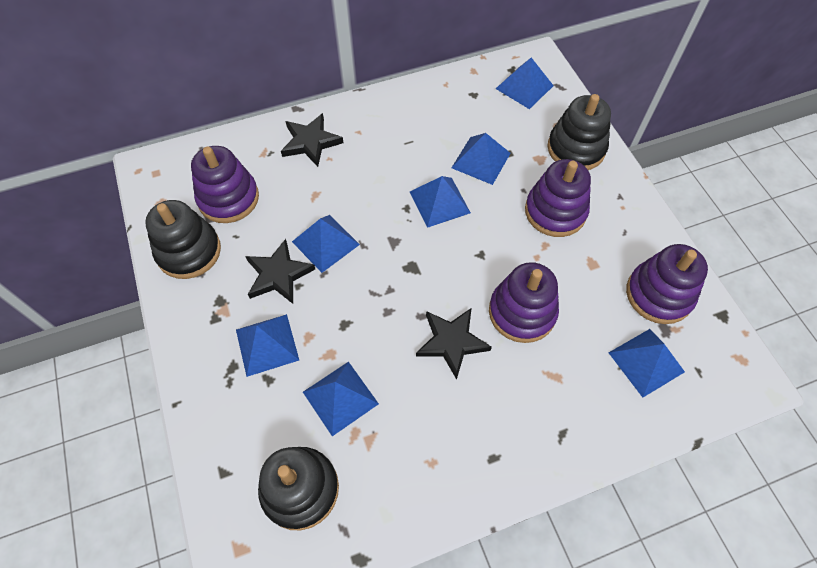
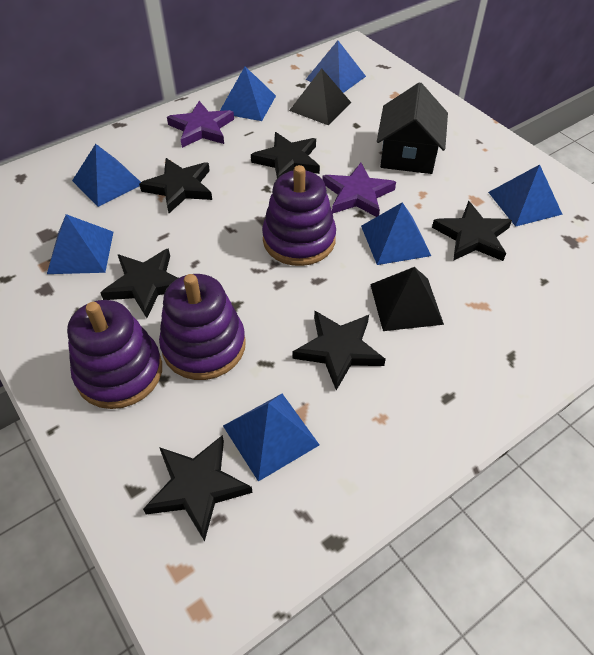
black house: none = 0 -> [377,82,448,174] = 1
black pyramid: none = 0 -> [289,69,351,125] [370,267,444,331] = 2
black stacking toy: [145,200,221,279] [258,447,339,530] [547,94,611,170] = 3 -> none = 0
black star: [245,239,315,304] [281,113,343,167] [416,308,492,380] = 3 -> [100,248,178,318] [139,158,212,213] [143,435,253,542] [251,132,320,178] [293,311,386,390] [432,201,512,261] = 6
purple stacking toy: [191,146,259,223] [489,262,559,343] [525,159,591,237] [626,244,708,324] = 4 -> [67,300,162,409] [159,274,246,380] [262,165,336,266] = 3
purple star: none = 0 -> [167,101,234,148] [322,163,396,217] = 2

